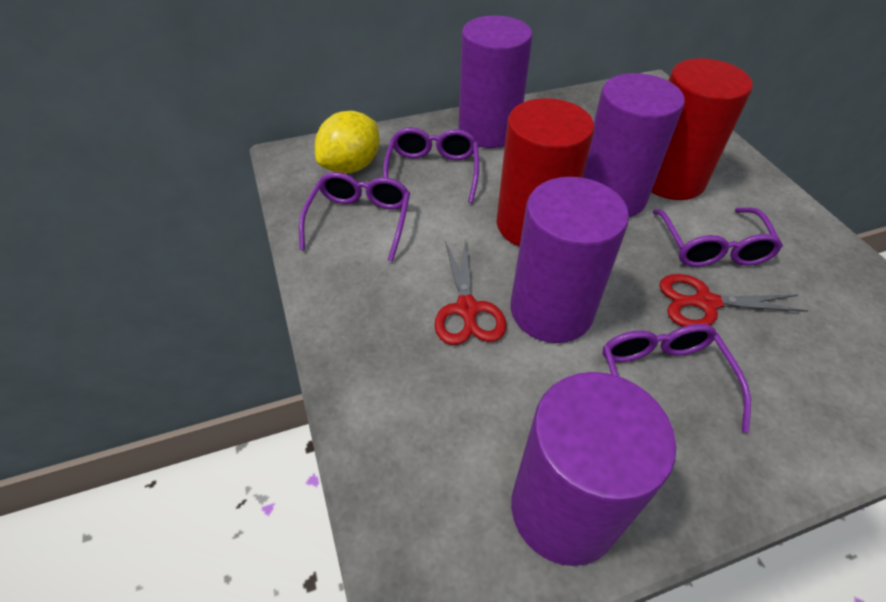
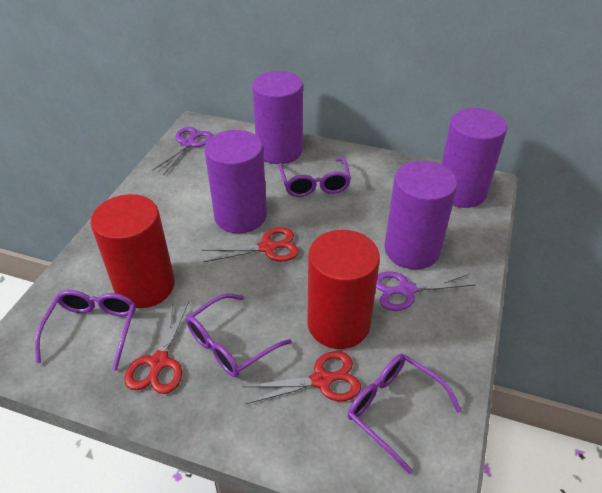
purple scissors: none = 0 -> [152,127,213,175] [376,272,476,311] = 2
red scissors: [435,240,507,345] [659,274,808,327] = 2 -> [124,302,189,394] [202,227,299,262] [242,351,361,404] = 3
yellow lemon: [315,111,380,173] = 1 -> none = 0

